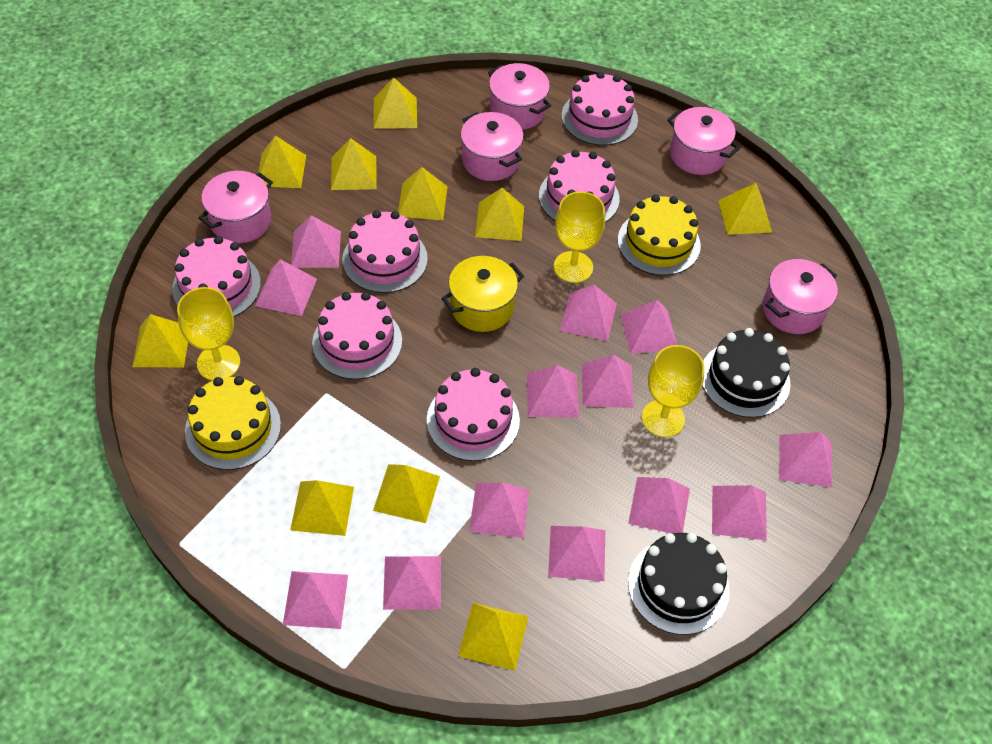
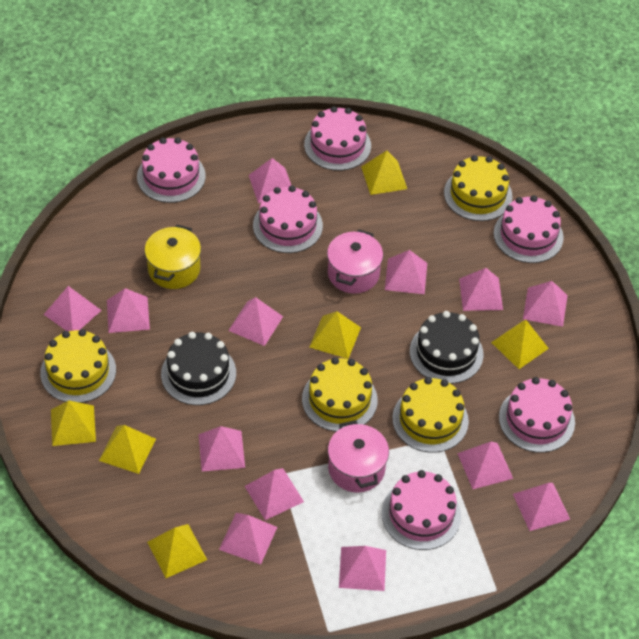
pink pot: [199,171,273,243] [461,112,524,181] [488,63,551,130] [667,107,740,175] [762,259,838,334] = 5 -> [327,229,383,294] [328,420,389,493] = 2
yellow cake: [185,376,281,470] [618,195,701,276] = 2 -> [40,329,116,403] [302,357,378,432] [392,377,469,453] [444,155,512,221] = 4
yellow goblet: [177,287,240,381] [554,191,605,283] [642,345,705,437] = 3 -> none = 0
yellow pyramid: [133,314,188,367] [258,136,306,188] [290,480,354,536] [331,138,377,190] [373,464,440,523] [374,78,417,129] [398,167,448,220] [458,603,528,671] [475,188,524,241] [718,183,772,235] = 10 -> [51,400,96,446] [99,425,156,474] [147,524,207,578] [310,311,361,359] [361,151,407,195] [491,320,549,369] = 6

